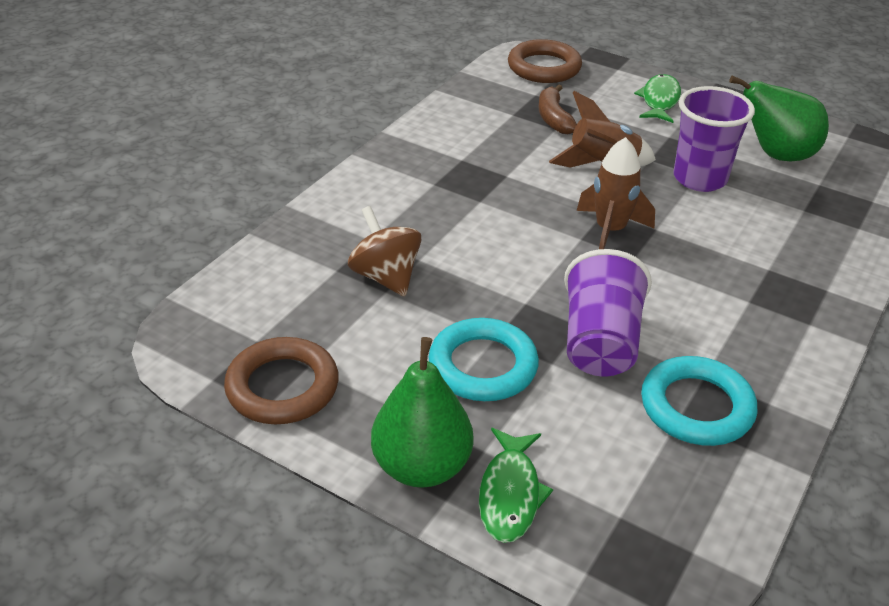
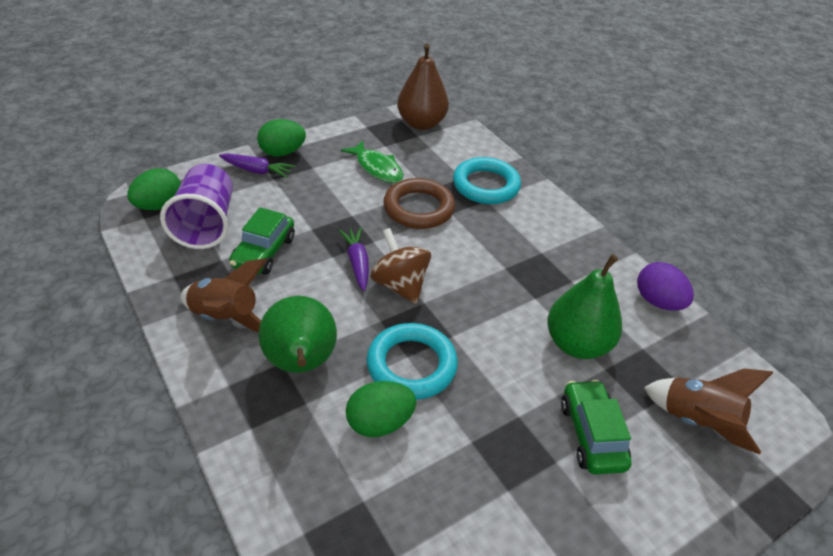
brown banana: [538,84,577,134] = 1 -> none = 0
brown pear: none = 0 -> [397,43,449,130] = 1
brown ring: [224,337,339,424] [508,39,582,83] = 2 -> [383,178,455,229] = 1
green car: none = 0 -> [229,207,295,275] [561,380,632,475] = 2
green egg: none = 0 -> [128,168,181,210] [257,119,306,156] [346,381,416,437] = 3
green fish: [479,428,553,543] [634,74,681,123] = 2 -> [341,141,404,183] = 1
purple carrot: none = 0 -> [219,153,295,178] [339,227,369,291] = 2
purple cup: [564,249,652,376] [673,86,755,192] = 2 -> [160,164,233,249] = 1
purple egg: none = 0 -> [637,262,694,311] = 1

